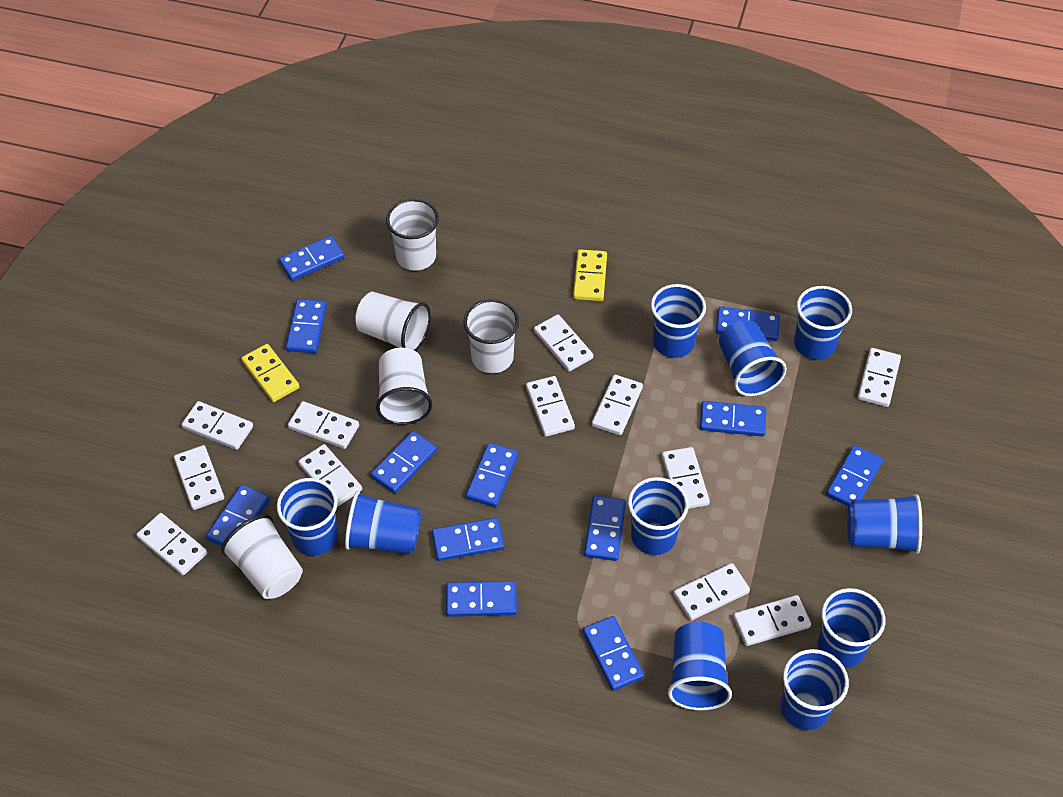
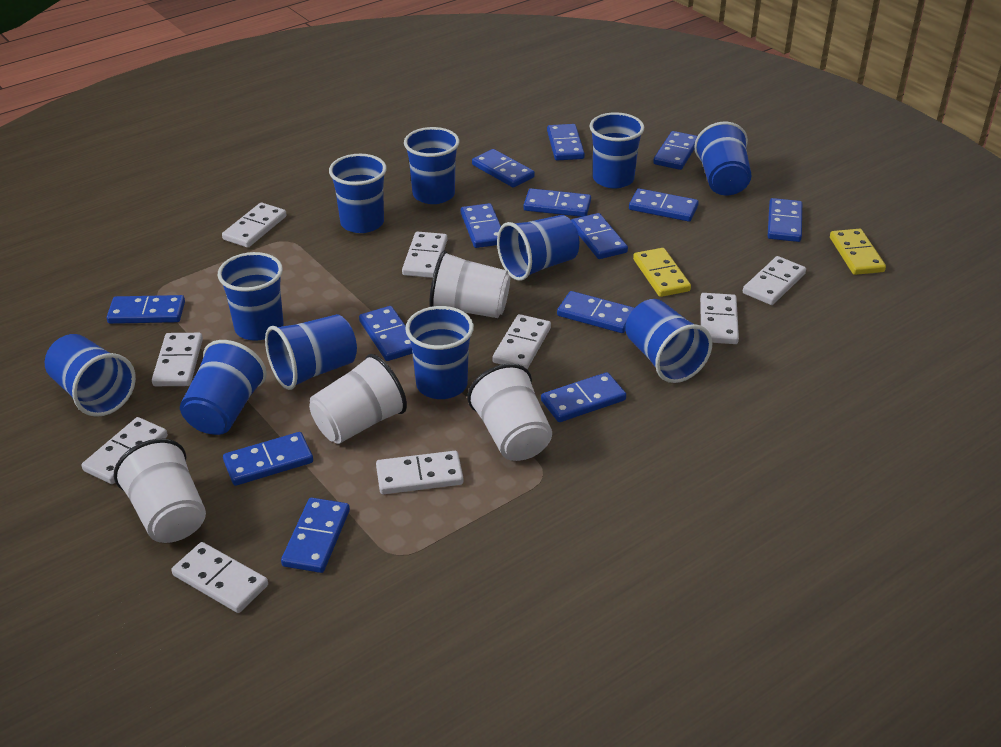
blue cup: [277,478,338,556] [345,491,421,554] [628,477,689,555] [651,284,706,358] [668,622,732,710] [719,320,787,396] [780,649,849,730] [794,286,852,360] [818,588,886,668] [847,494,922,554] = 10 -> [45,334,136,417] [180,340,267,435] [218,252,283,341] [265,314,357,390] [329,154,387,233] [404,127,460,204] [405,306,474,399] [497,215,579,281] [589,112,644,189] [625,299,712,383] [694,122,751,195] = 11
blue domino: [206,485,270,547] [279,236,345,281] [286,299,327,353] [371,431,437,494] [432,518,504,561] [446,581,517,617] [466,443,518,507] [583,616,644,691] [584,496,626,561] [700,401,766,437] [716,307,780,341] [826,445,883,506] = 12 -> [107,295,185,324] [223,432,313,486] [281,498,350,573] [359,306,413,361] [461,203,501,248] [472,149,535,187] [523,188,591,217] [541,372,626,422] [547,124,585,160] [557,291,634,333] [571,213,628,259] [629,188,699,222] [653,131,697,170] [768,198,802,242] = 14
white cup: [221,515,303,599] [355,292,431,351] [376,348,432,425] [386,199,439,271] [463,299,519,373] = 5 -> [114,439,206,543] [309,354,407,444] [429,251,510,318] [467,364,552,461] = 4
white domino: [136,513,207,575] [174,445,224,510] [181,401,253,450] [288,401,359,449] [298,444,362,507] [526,376,575,437] [534,314,593,371] [592,375,643,435] [661,447,710,509] [673,563,750,621] [733,595,811,646] [858,348,901,407] = 12 -> [81,417,168,484] [152,333,203,386] [172,542,268,613] [222,202,287,248] [376,451,464,494] [402,232,448,278] [492,314,551,369] [700,293,739,344] [743,256,806,305] = 9

